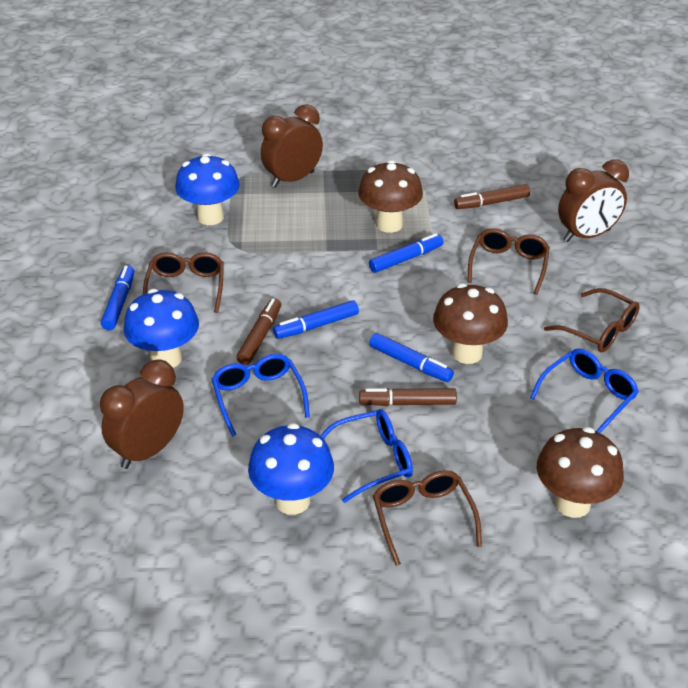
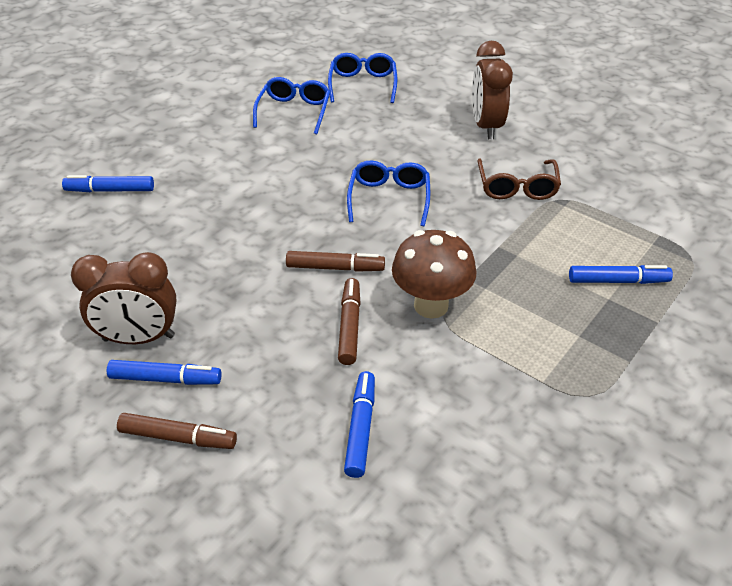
blue mushroom: [124,289,199,368] [175,153,240,225] [248,423,334,515] = 3 -> none = 0
brown clock: [100,359,184,469] [261,104,323,188] [558,160,629,242] = 3 -> [71,252,177,344] [472,41,513,139] = 2
brown glasses: [143,252,224,313] [373,470,482,566] [468,228,550,295] [544,288,640,352] = 4 -> [477,159,561,200] = 1
brown mushroom: [358,160,423,233] [433,283,508,364] [537,427,624,518] = 3 -> [392,230,477,319] = 1

